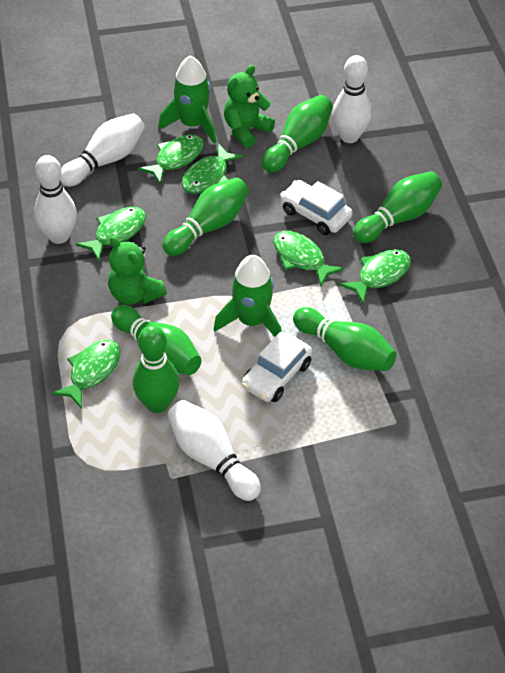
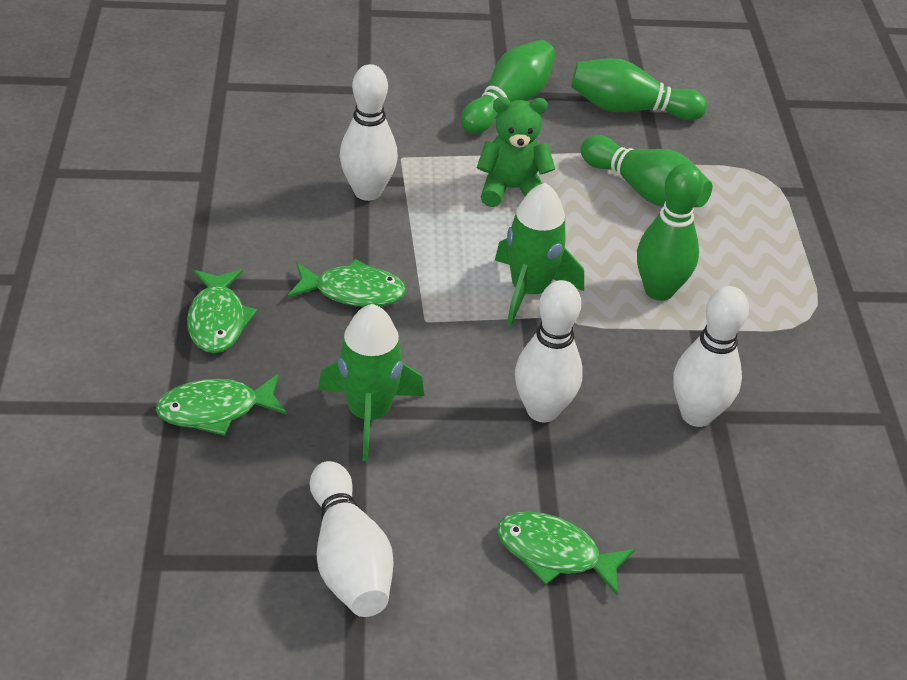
green bowling pin: [111,305,202,375] [133,325,179,413] [162,177,249,256] [262,95,333,173] [293,307,397,371] [353,171,442,243] = 6 -> [461,40,556,134] [571,58,707,120] [581,135,712,207] [637,163,703,301] = 4
green fish: [52,339,120,409] [76,207,146,261] [138,135,204,184] [182,143,243,194] [273,231,344,286] [339,249,411,303] = 6 -> [156,374,287,436] [187,269,257,353] [288,259,406,307] [497,511,634,595] = 4
green teddy bear: [108,236,167,305] [224,65,275,148] = 2 -> [477,97,555,207] = 1
white car: [242,332,312,402] [280,180,353,235] = 2 -> none = 0

